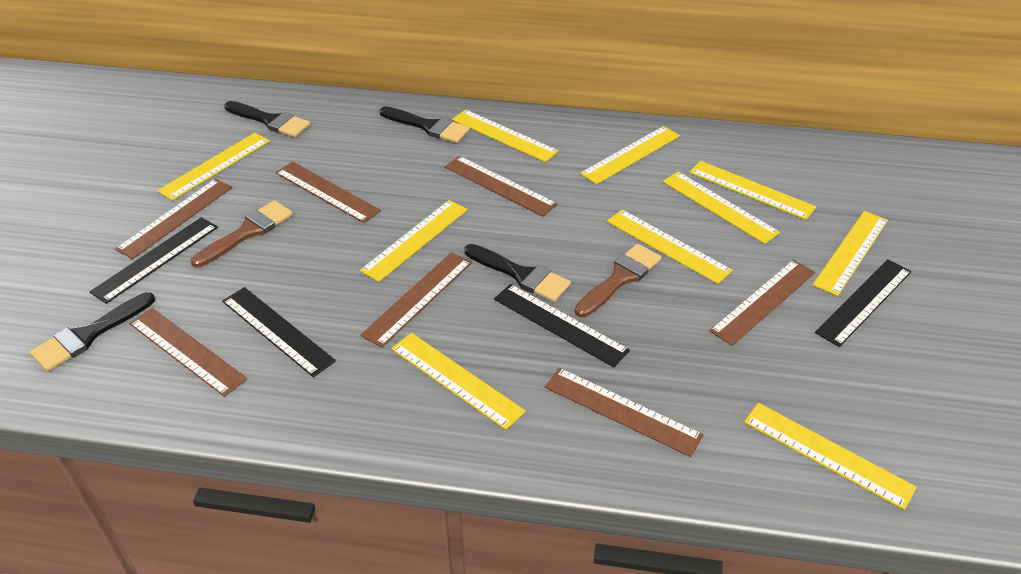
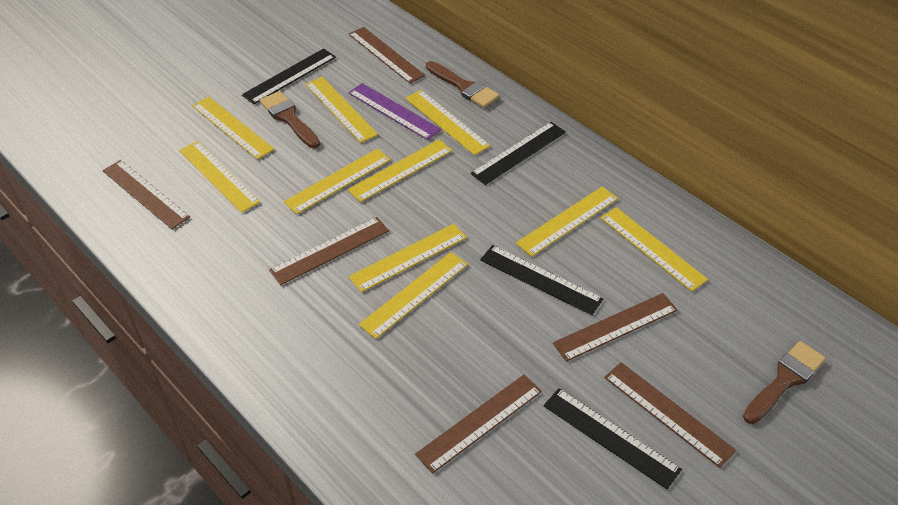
black brush: [30,292,155,371] [224,101,310,137] [379,106,470,143] [464,244,571,302] = 4 -> none = 0
brown brush: [191,200,293,267] [575,244,661,317] = 2 -> [260,91,320,148] [426,61,499,108] [743,341,826,424] = 3
brown ruler: [115,179,232,259] [129,308,247,397] [275,162,381,223] [360,252,472,348] [445,156,557,216] [545,368,704,457] [709,260,815,346] = 7 -> [102,160,190,229] [269,217,389,285] [349,27,425,83] [415,375,542,474] [553,293,678,362] [604,362,736,468] = 6
purple ruler: none = 0 -> [348,83,441,140] = 1

